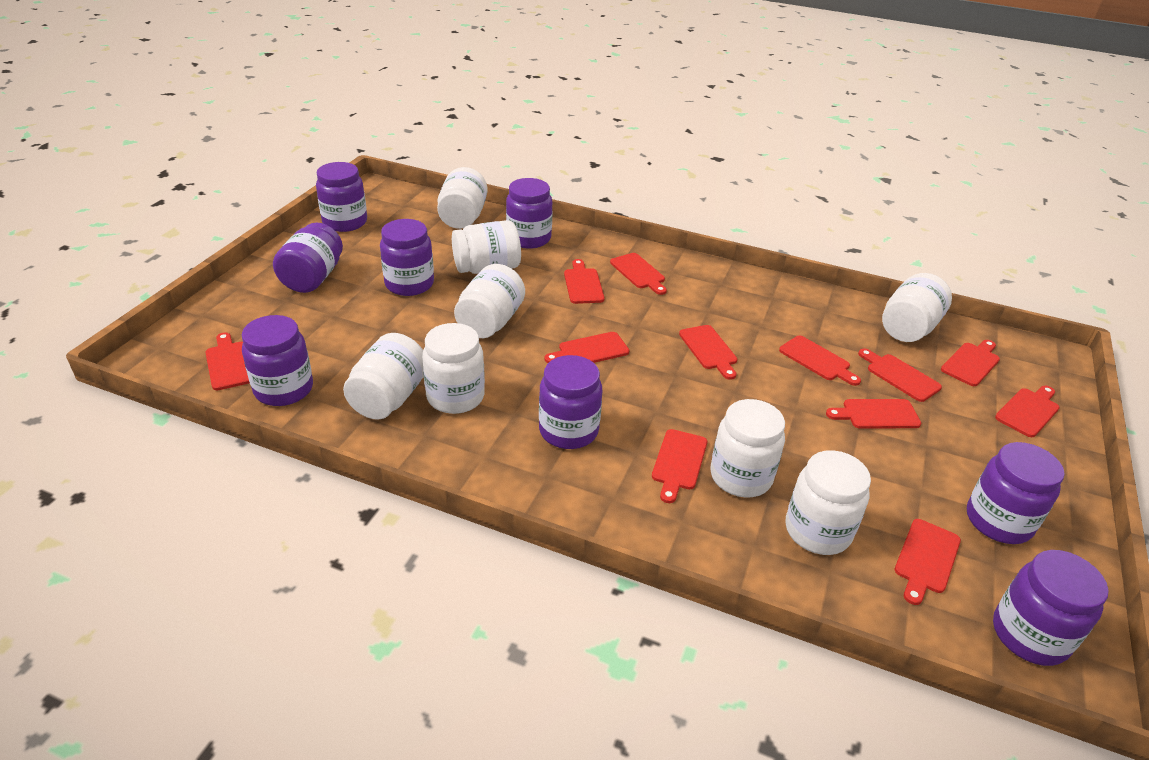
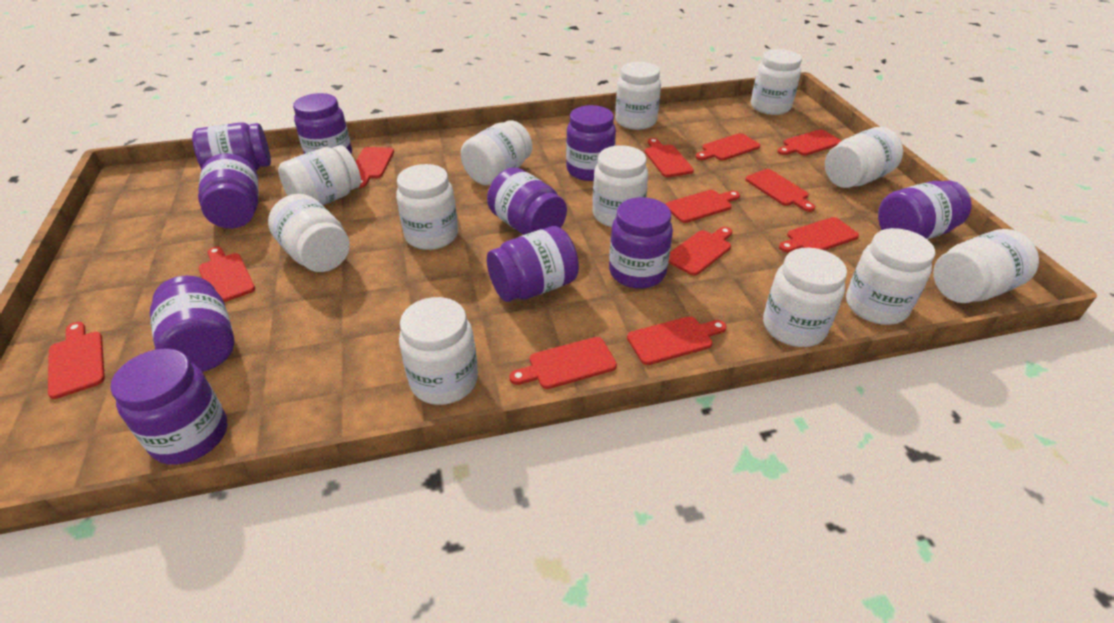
purple jar: [242,315,313,406] [273,223,343,293] [316,162,367,232] [380,219,434,296] [506,178,552,249] [539,355,602,449] [967,442,1065,544] [993,550,1109,666] = 8 -> [110,349,228,465] [150,275,234,372] [192,122,271,170] [198,153,259,229] [293,93,352,154] [487,167,567,235] [487,226,579,302] [566,105,616,181] [609,197,673,289] [878,181,972,240] = 10
white jar: [343,333,424,420] [422,323,485,414] [437,167,488,229] [452,220,521,274] [454,264,525,338] [711,399,785,498] [786,450,871,555] [882,273,952,342] = 8 -> [268,194,350,272] [278,145,361,205] [396,164,458,250] [399,297,478,405] [461,120,532,185] [592,145,648,227] [615,62,661,130] [751,49,802,115] [763,248,847,347] [825,127,903,188] [846,228,935,325] [933,229,1039,303] = 12

